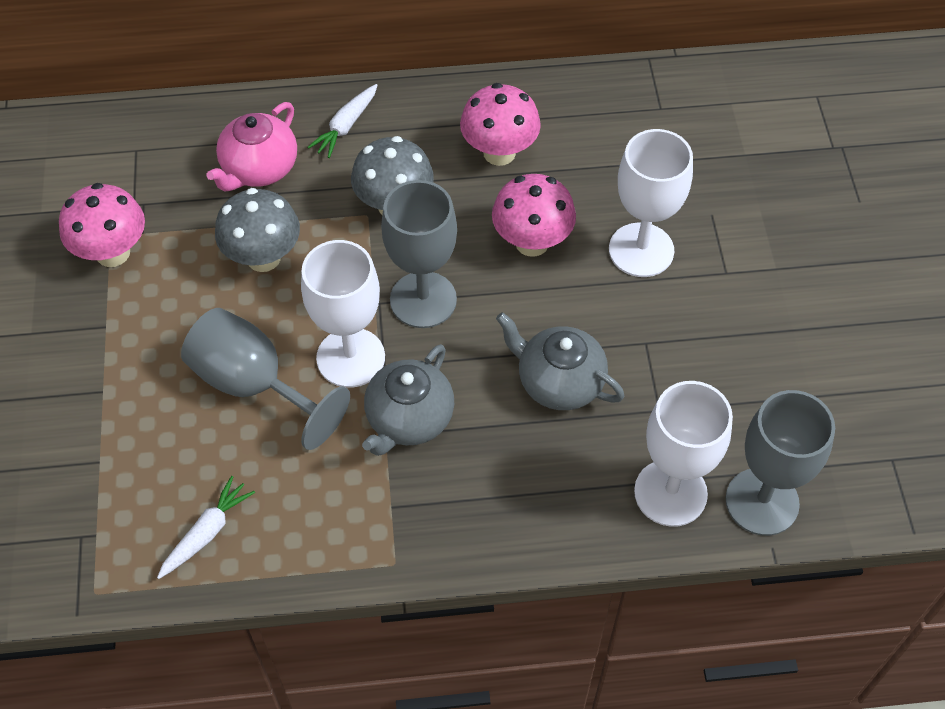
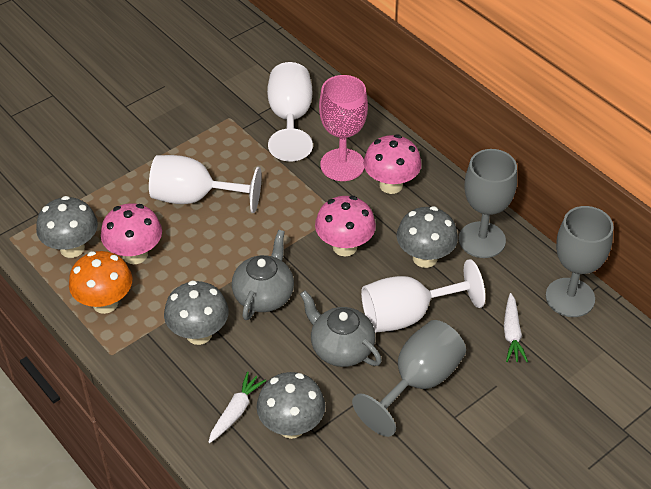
grey mushroom: [215,188,300,272] [351,136,434,215] = 2 -> [36,196,98,258] [164,280,229,345] [257,372,325,439] [397,206,458,268] = 4
orange mushroom: none = 0 -> [69,251,132,314] = 1
pink goblet: none = 0 -> [319,75,368,181] = 1
pink teapot: [206,102,297,191] = 1 -> none = 0

